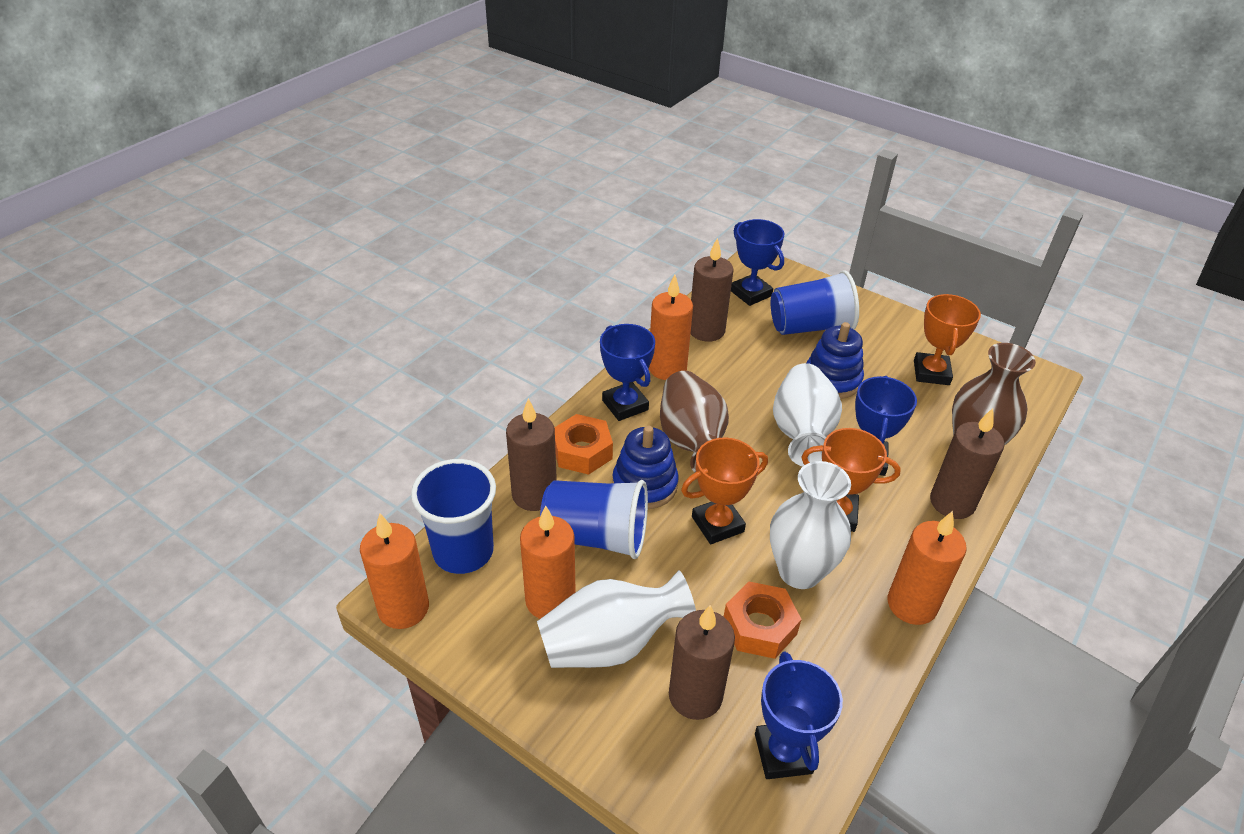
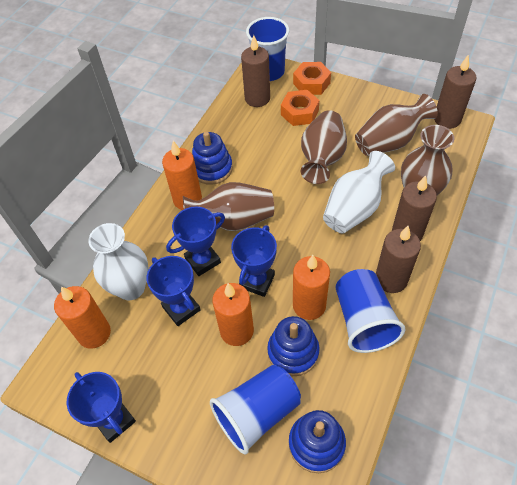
blue stacking toy: [612,425,679,509] [806,322,864,399] = 2 -> [192,131,233,185] [267,316,320,376] [289,410,346,473] = 3
brown vase: [660,371,729,472] [952,343,1036,446] = 2 -> [183,182,274,231] [301,110,347,184] [355,94,438,156] [401,125,454,196] = 4
orange trophy: [681,437,768,544] [802,428,901,532] [914,294,981,385] = 3 -> none = 0
white vase: [537,570,696,668] [770,461,851,589] [773,363,842,467] = 3 -> [88,223,149,300] [323,151,395,233] = 2

